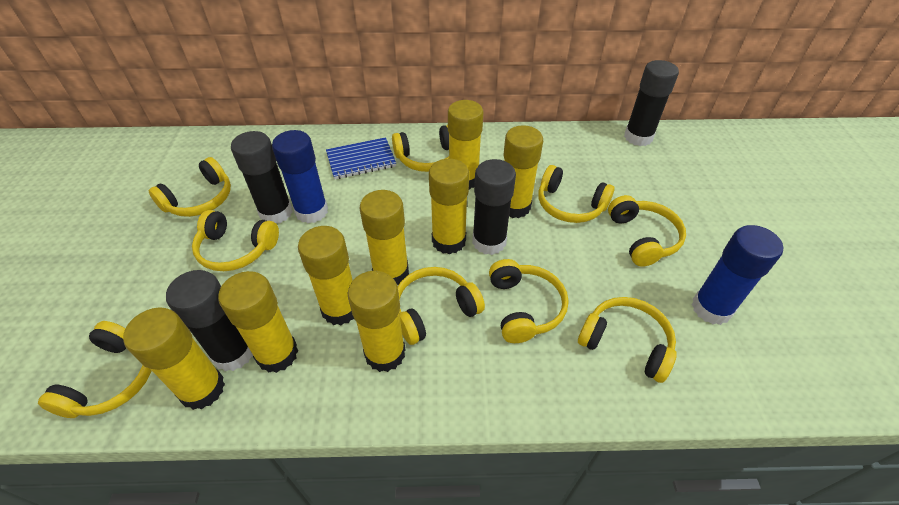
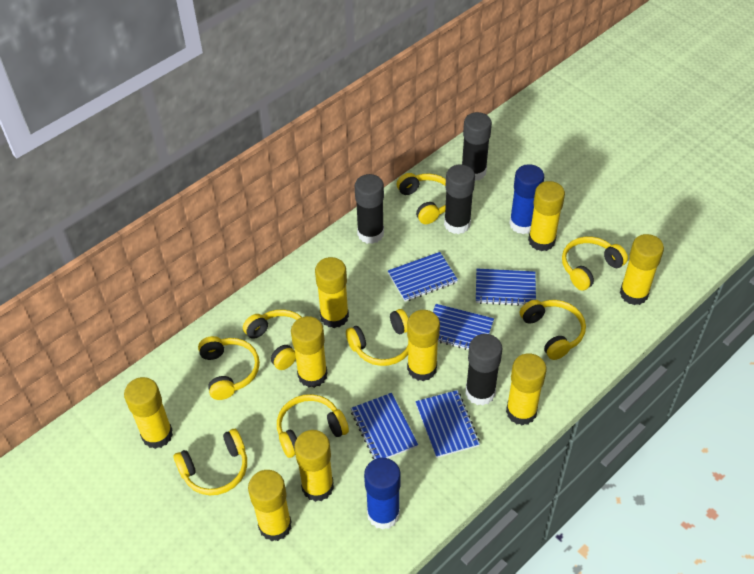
blue notebook: [326,137,396,179] = 1 -> [351,393,418,459] [388,252,458,302] [415,390,480,458] [433,304,494,350] [476,269,536,306] = 5
yellow glue stick: [123,307,225,410] [218,271,298,373] [298,226,354,325] [348,271,405,372] [360,190,409,285] [429,159,469,254] [448,100,483,190] [504,125,543,218] = 8 -> [124,377,173,449] [248,470,292,541] [291,316,328,388] [294,430,334,502] [315,257,349,328] [407,310,440,381] [506,353,547,425] [528,181,565,251] [620,234,664,305] = 9
yellow headphones: [38,321,151,418] [148,157,231,217] [192,210,279,271] [392,125,449,172] [398,267,485,345] [489,259,569,343] [538,165,615,223] [578,297,677,383] [608,195,686,267] = 9 -> [173,429,247,495] [198,336,260,400] [243,310,301,370] [277,394,349,458] [346,309,408,366] [397,173,446,224] [520,300,586,360] [562,237,628,291] = 8

